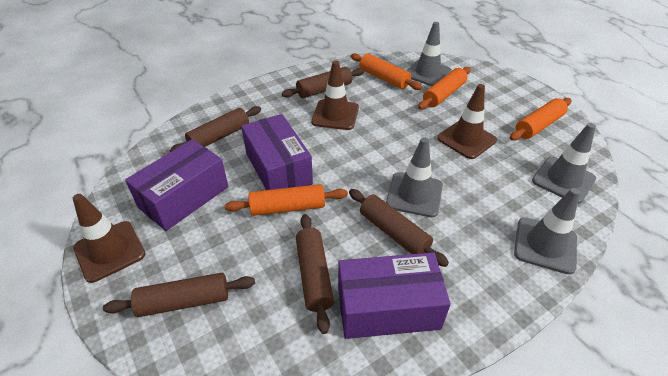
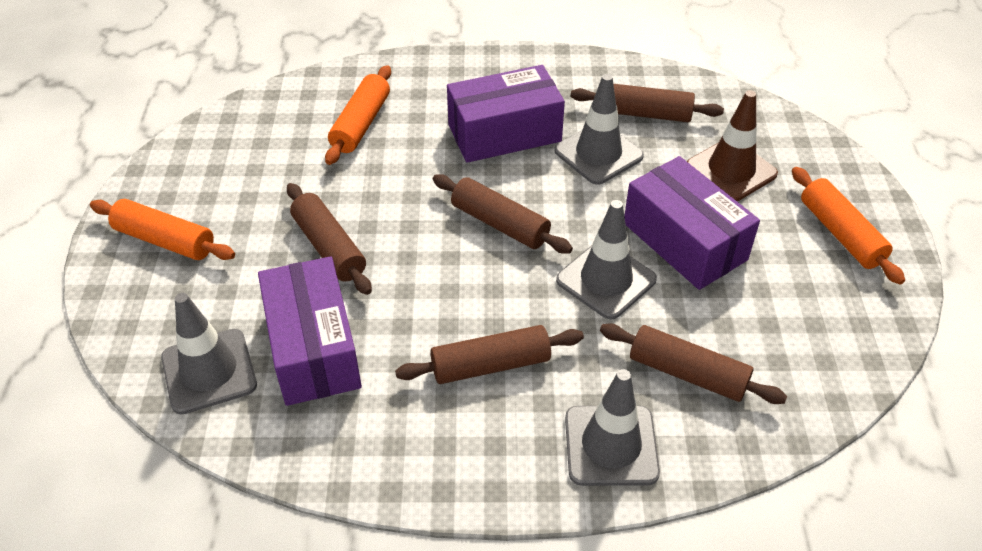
brown traffic cone: [73,194,145,283] [311,61,359,130] [437,84,497,159] = 3 -> [687,90,778,201] = 1
orange rolling pin: [225,184,348,216] [351,53,422,90] [418,67,471,110] [510,98,572,141] = 4 -> [90,199,235,260] [325,65,391,165] [792,167,905,285] = 3

